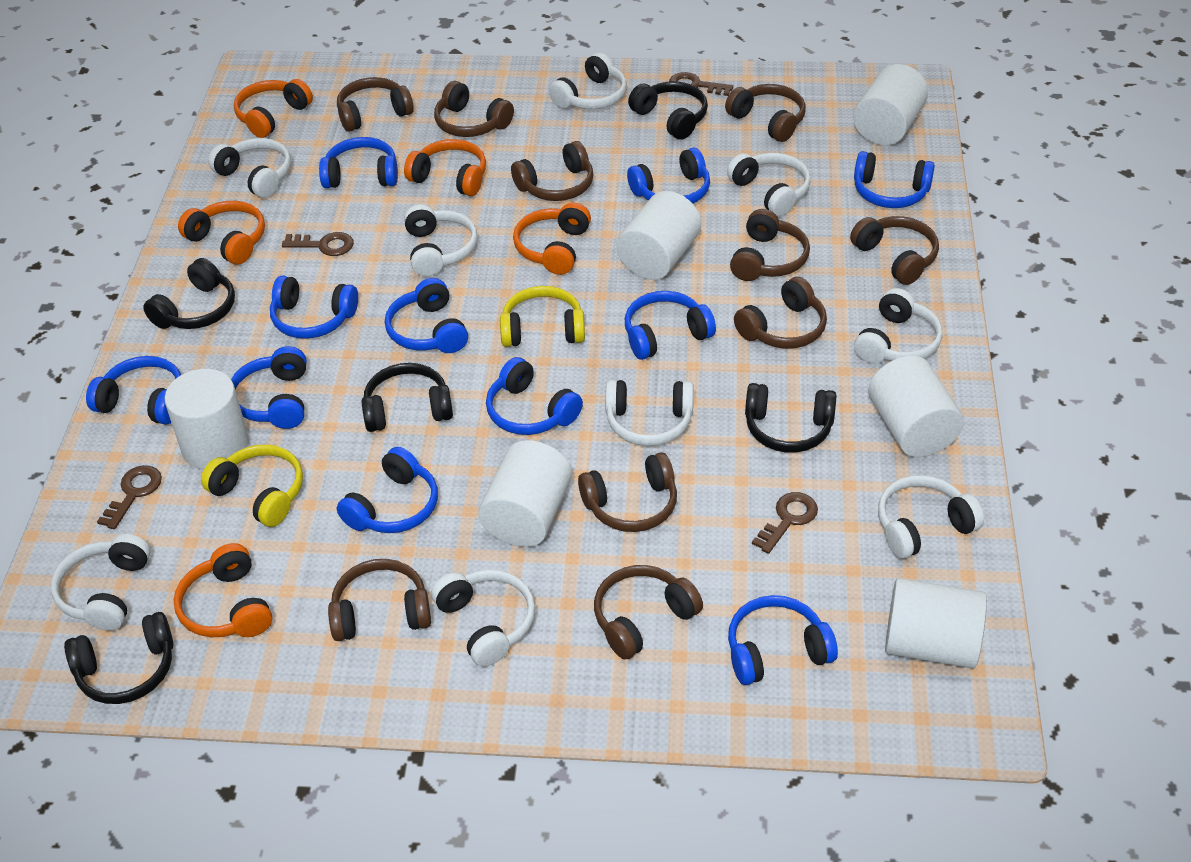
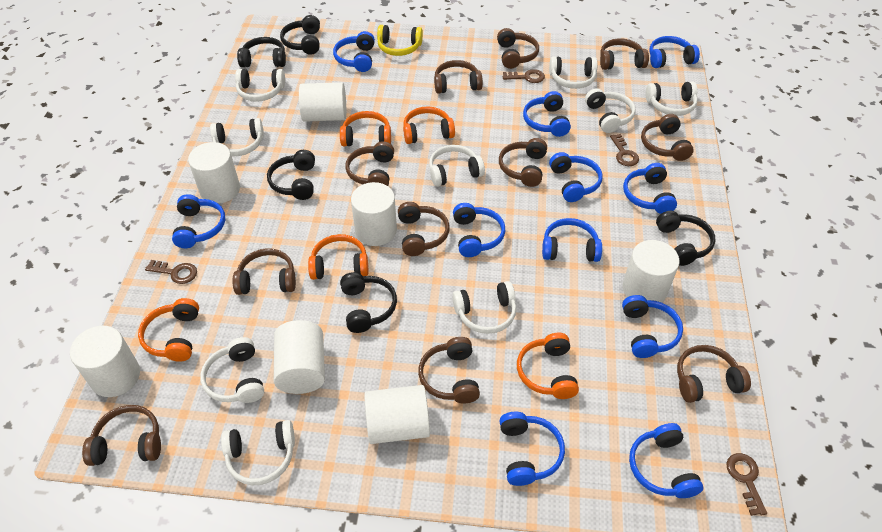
brown headphones: [328,559,431,641] [337,77,414,132] [434,81,514,137] [511,141,594,201] [578,452,677,532] [594,565,703,660] [725,84,806,142] [730,209,810,281] [734,277,827,349] [850,216,939,285] = 10 -> [82,405,161,466] [233,248,296,295] [345,141,394,186] [398,202,449,256] [418,337,480,404] [434,60,483,94] [497,28,539,69] [499,138,547,187] [600,38,649,70] [641,114,694,161] [677,345,751,403] = 11
white cylinder: [165,369,249,470] [479,440,572,547] [617,191,701,280] [853,64,928,146] [868,356,964,457] [885,578,987,669] = 6 -> [70,326,140,397] [188,142,240,204] [274,320,325,394] [299,82,346,122] [351,182,397,246] [364,385,430,444] [623,240,679,303] = 7
yellow headphones: [201,444,303,527] [500,286,585,347] = 2 -> [377,25,423,56] = 1

